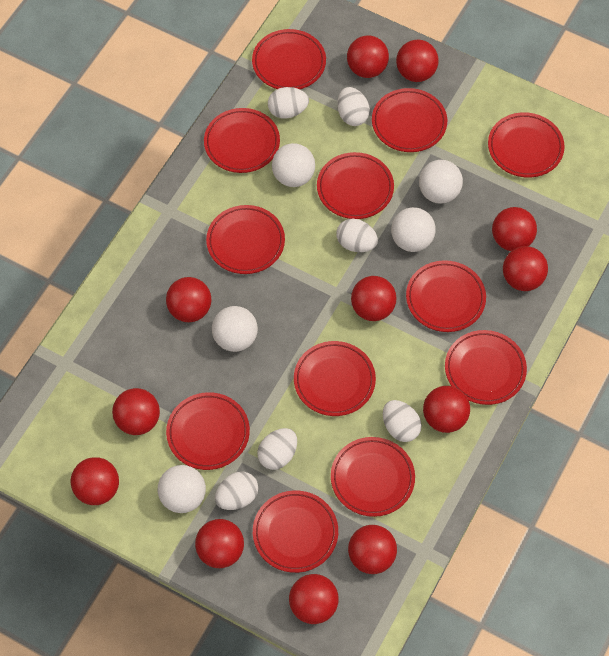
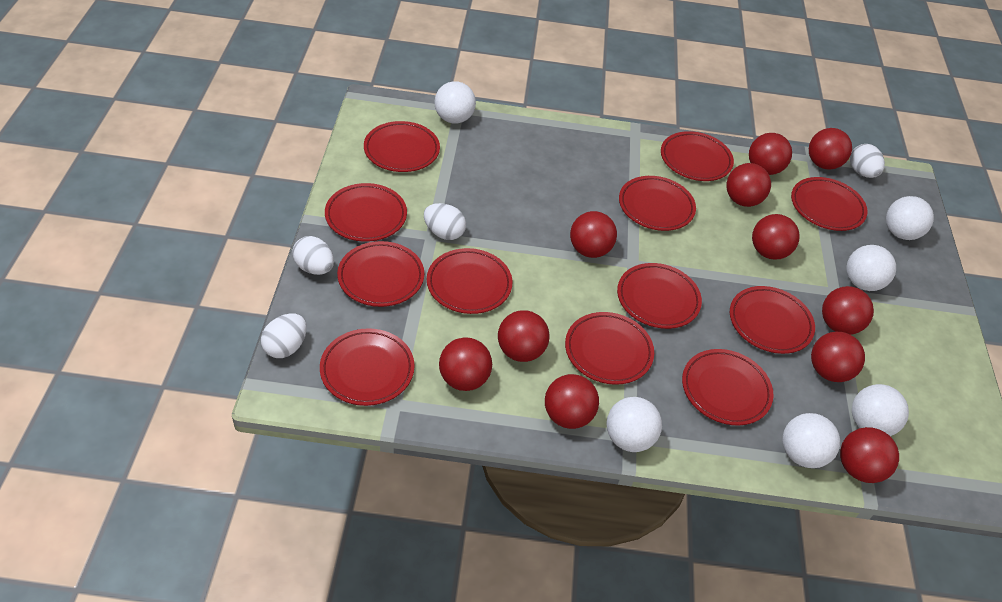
red ball: [71,457,119,505] [112,388,160,435] [166,277,212,322] [195,519,244,568] [289,574,339,624] [347,35,389,78] [348,525,397,574] [351,276,397,321] [396,39,439,82] [423,386,470,433] [492,207,537,251] [503,246,548,291] = 12 -> [439,337,492,391] [498,310,550,362] [545,374,599,429] [570,211,617,258] [726,163,771,207] [749,133,792,175] [752,214,800,260] [809,128,852,169] [811,332,865,382] [822,286,874,335] [840,427,899,483] = 11
white ball: [158,465,206,513] [212,306,258,352] [272,143,315,187] [391,207,436,252] [419,160,463,204] = 5 -> [434,81,476,124] [607,397,662,452] [783,413,840,468] [846,245,896,291] [852,384,909,436] [886,196,934,240] = 6
white egg: [215,472,258,510] [257,428,297,470] [268,87,309,119] [336,219,378,252] [337,87,370,126] [383,400,422,442] = 6 -> [261,314,307,358] [292,236,334,275] [424,203,466,240] [850,144,885,178] = 4

